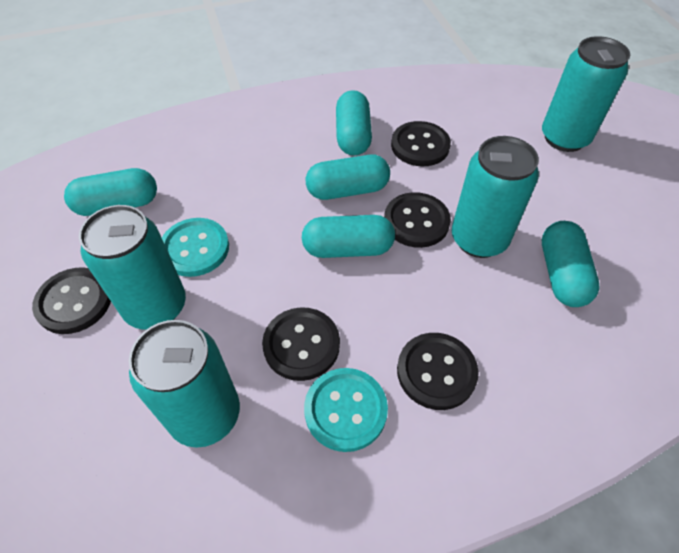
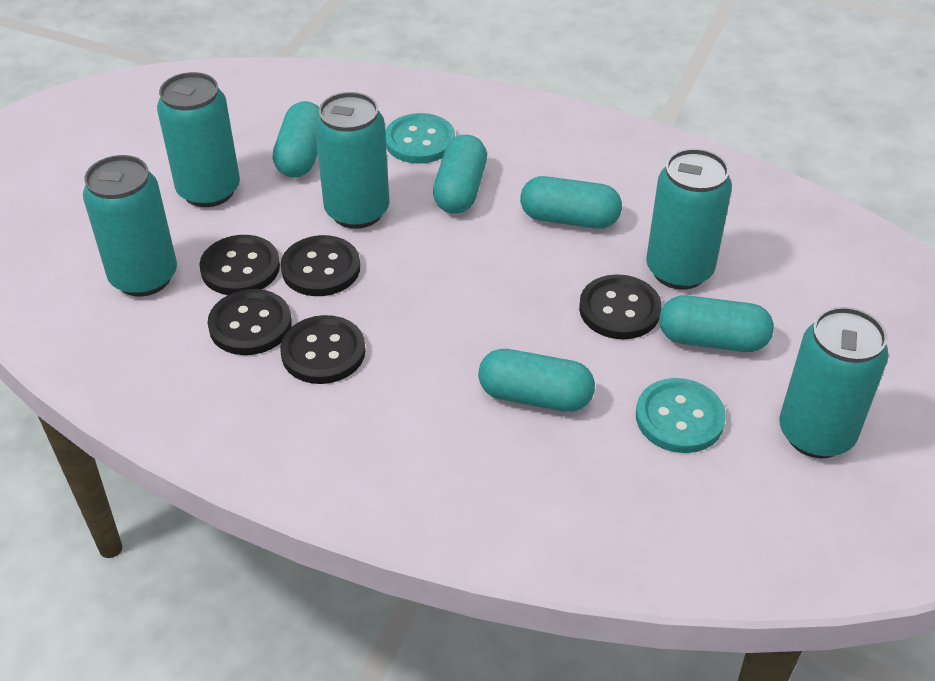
turquoise can: [79,205,186,329] [129,320,240,448] [452,136,539,258] [542,36,630,152] = 4 -> [83,155,177,296] [157,72,240,207] [315,92,390,229] [646,149,732,290] [779,307,888,458] = 5

